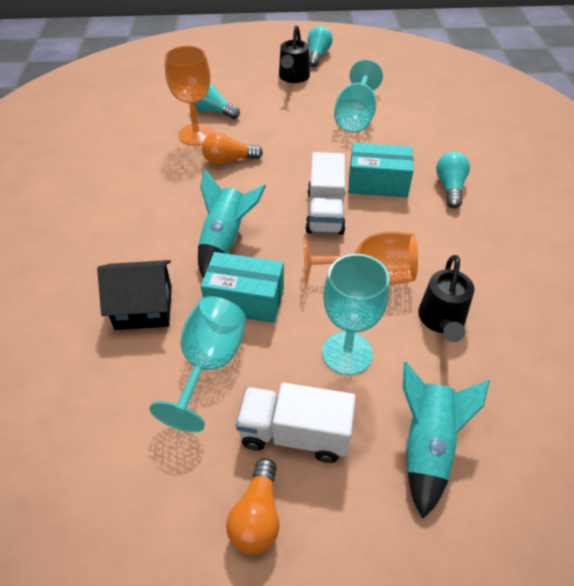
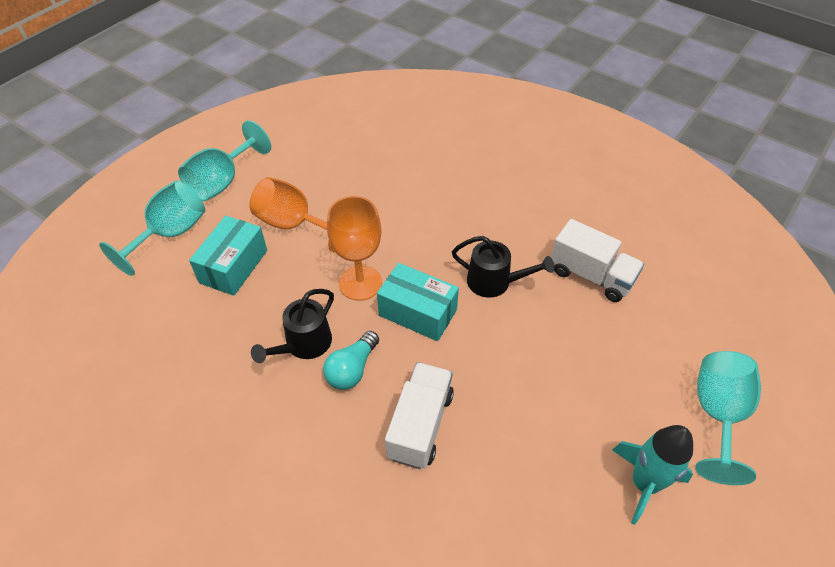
black house: [97,260,172,330] = 1 -> none = 0
orange light bulb: [202,132,263,165] [226,458,280,555] = 2 -> none = 0
turquoise light bulb: [195,83,240,119] [308,26,333,67] [436,152,470,208] = 3 -> [323,331,379,390] = 1
turquoise rocket: [198,169,266,278] [403,362,490,519] = 2 -> [612,425,693,525] = 1

